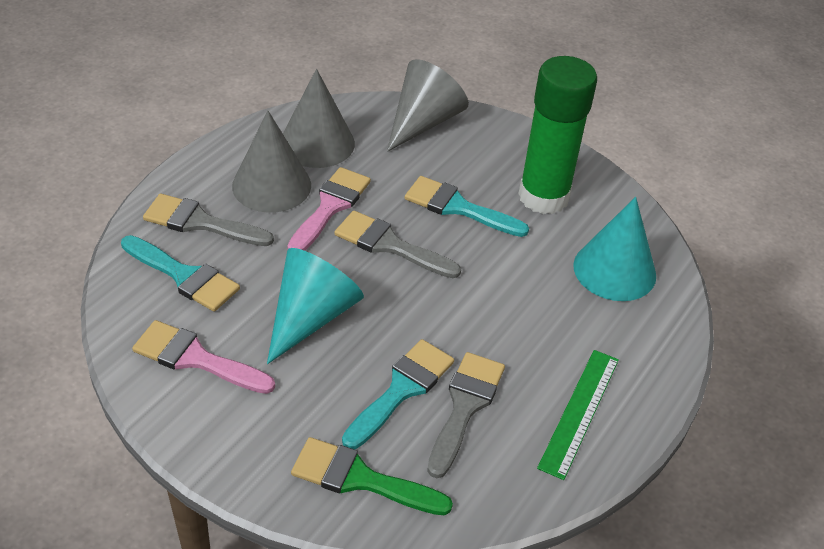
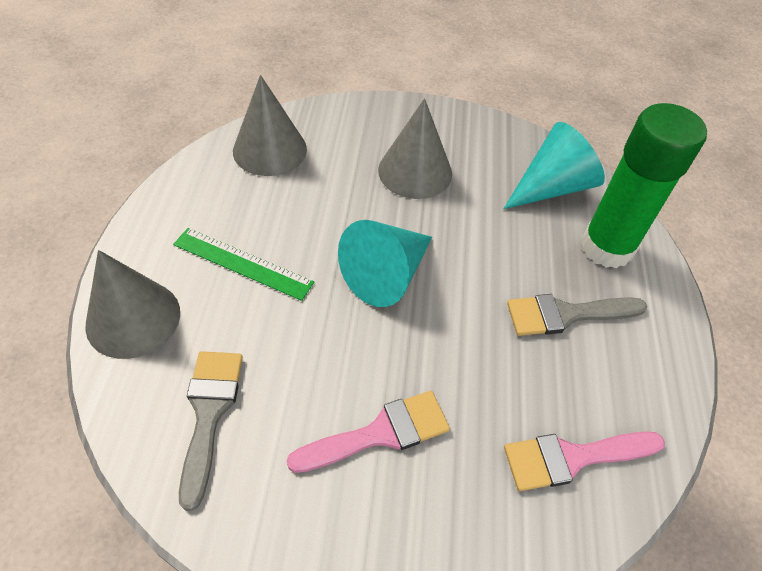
green brush: [291,437,453,516] = 1 -> none = 0
grey brush: [143,194,274,246] [335,211,461,278] [427,352,505,478] = 3 -> [179,351,243,511] [507,294,647,336] = 2
turquoise brush: [121,235,240,312] [342,339,454,449] [405,176,529,237] = 3 -> none = 0

